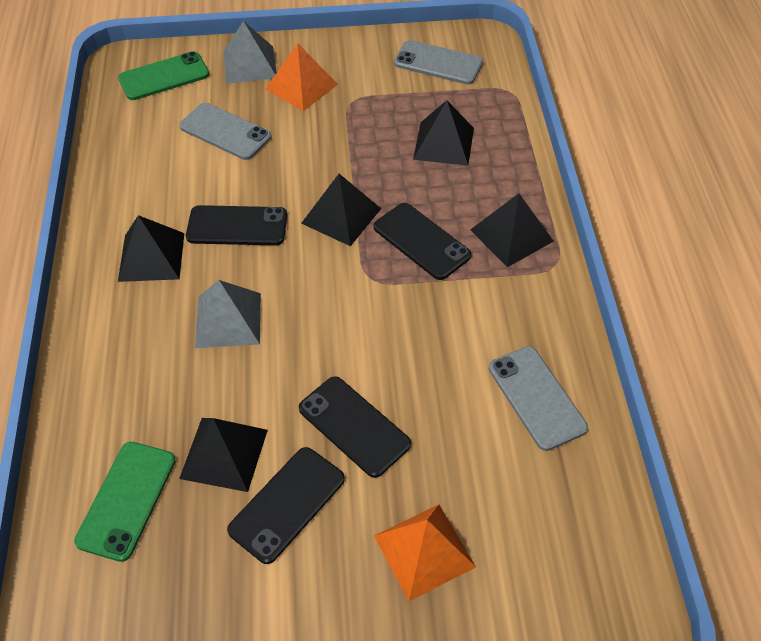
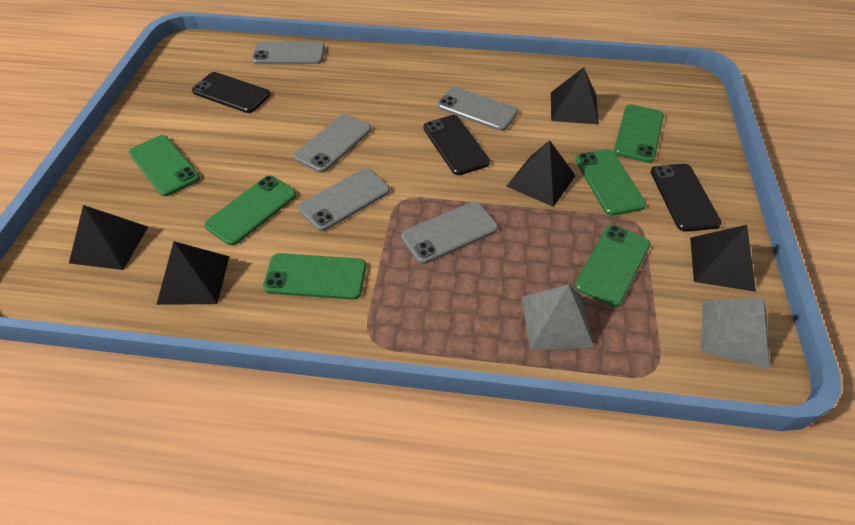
black phone: [186,205,287,246] [227,447,345,564] [299,376,411,478] [374,203,471,280] = 4 -> [192,72,270,113] [423,115,490,175] [650,164,722,232] = 3
green phone: [74,442,176,562] [118,51,209,100] = 2 -> [129,135,200,197] [204,176,296,246] [263,253,366,300] [574,225,651,307] [575,149,646,216] [614,104,664,163] = 6
grey phone: [179,103,272,160] [394,40,483,84] [489,346,588,451] = 3 -> [252,42,325,64] [294,114,371,173] [298,168,390,232] [401,202,498,264] [437,86,518,131] = 5
orange pyramid: [265,43,338,111] [374,505,476,601] = 2 -> none = 0

